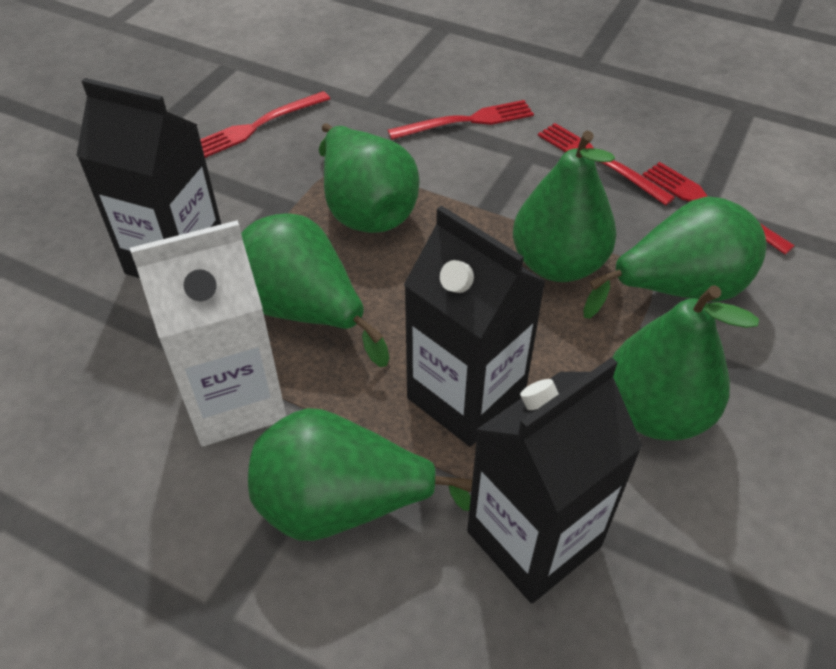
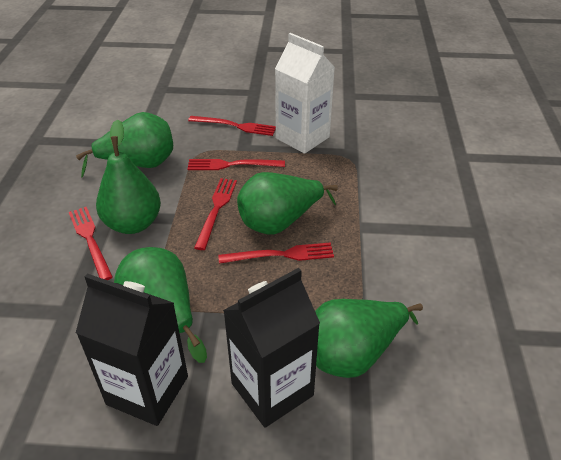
black carton: [76,78,221,278] [404,205,546,447] [467,357,643,603] = 3 -> [76,273,188,426] [223,268,320,428] = 2
green pear: [241,213,389,367] [248,408,472,541] [319,123,420,233] [513,131,617,282] [583,196,766,318] [612,285,759,441] = 6 -> [76,112,173,177] [96,119,161,234] [114,247,207,363] [237,172,338,235] [315,299,423,378] = 5
red fork: [200,91,330,158] [387,100,534,140] [538,123,675,206] [643,162,795,254] = 4 -> [69,207,113,280] [188,116,276,136] [188,159,285,170] [194,178,237,250] [218,242,334,264] = 5

